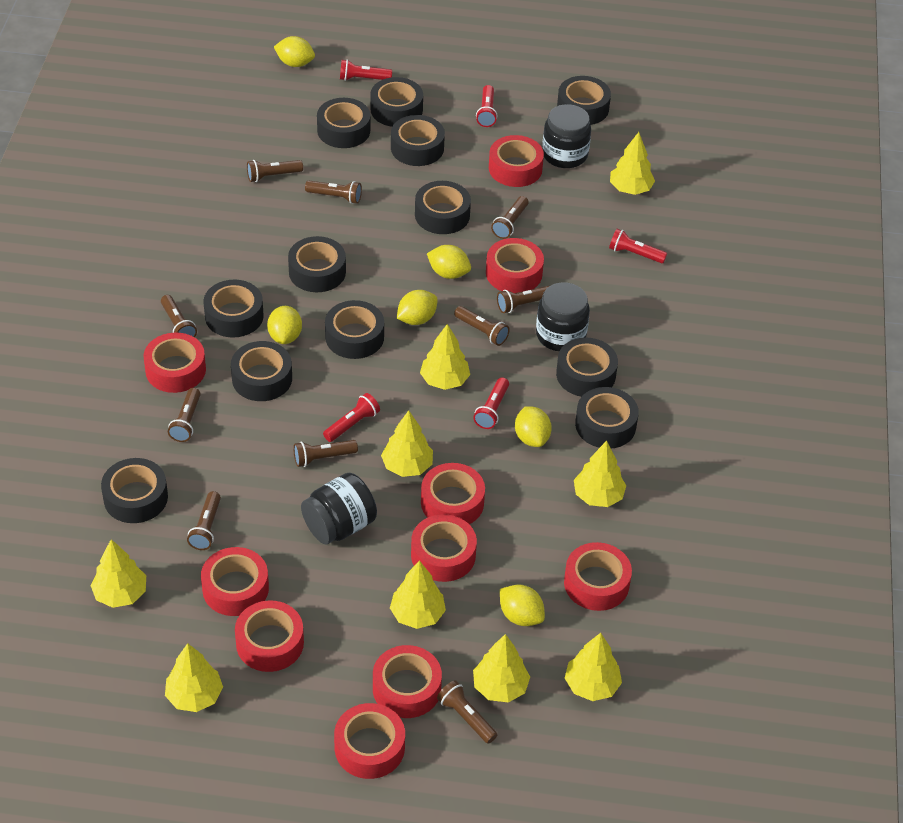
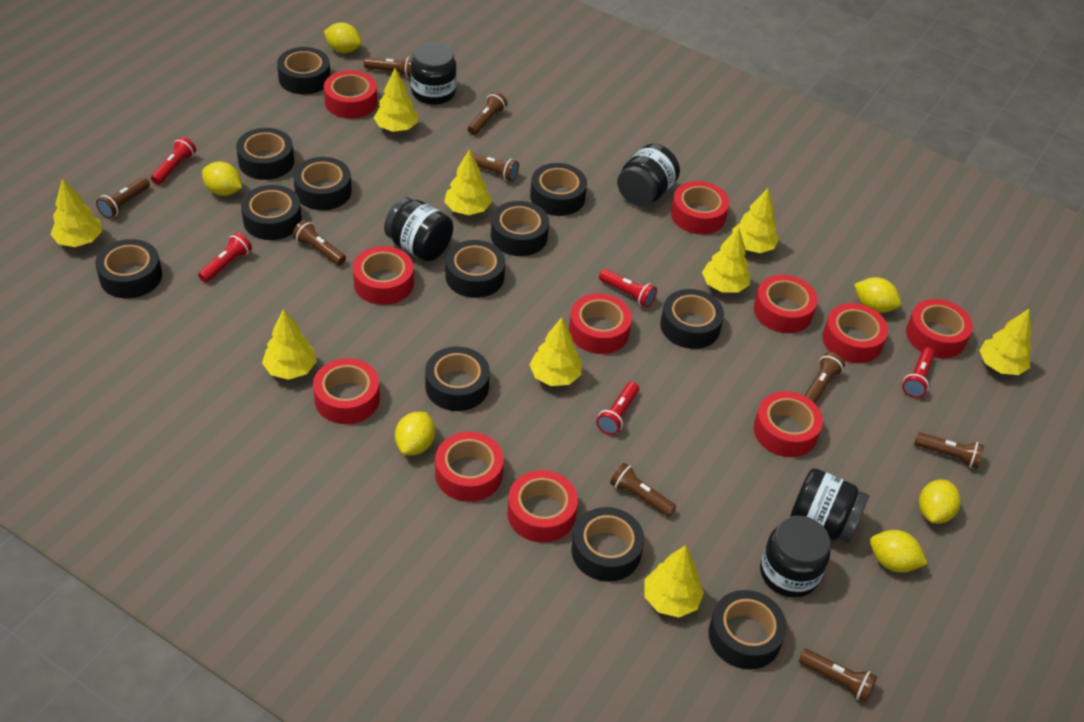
black jar: [301,473,377,544] [536,282,590,351] [542,104,591,168] = 3 -> [384,197,453,262] [411,42,457,105] [617,144,680,206] [760,516,830,598] [790,468,869,543] = 5
brown flashlight: [161,295,197,337] [168,388,201,442] [187,491,221,550] [247,160,303,182] [293,440,358,467] [305,181,362,204] [437,680,498,744] [454,306,510,346] [491,196,529,239] [497,285,551,313] = 10 -> [96,177,150,218] [293,220,346,266] [364,56,413,78] [465,152,519,181] [468,92,507,135] [610,463,676,517] [799,649,877,702] [804,352,845,404] [914,432,984,469] = 9
red tape: [143,333,206,393] [201,547,269,616] [235,600,304,672] [334,703,405,779] [373,645,442,718] [411,514,477,582] [421,463,485,524] [486,238,544,293] [489,135,544,187] [564,542,632,611] = 10 -> [313,358,380,424] [324,70,377,119] [353,246,414,305] [435,432,504,502] [507,470,578,543] [569,293,632,354] [671,181,729,234] [754,275,817,333] [754,391,823,457] [822,303,888,363] [906,299,973,358] = 11

